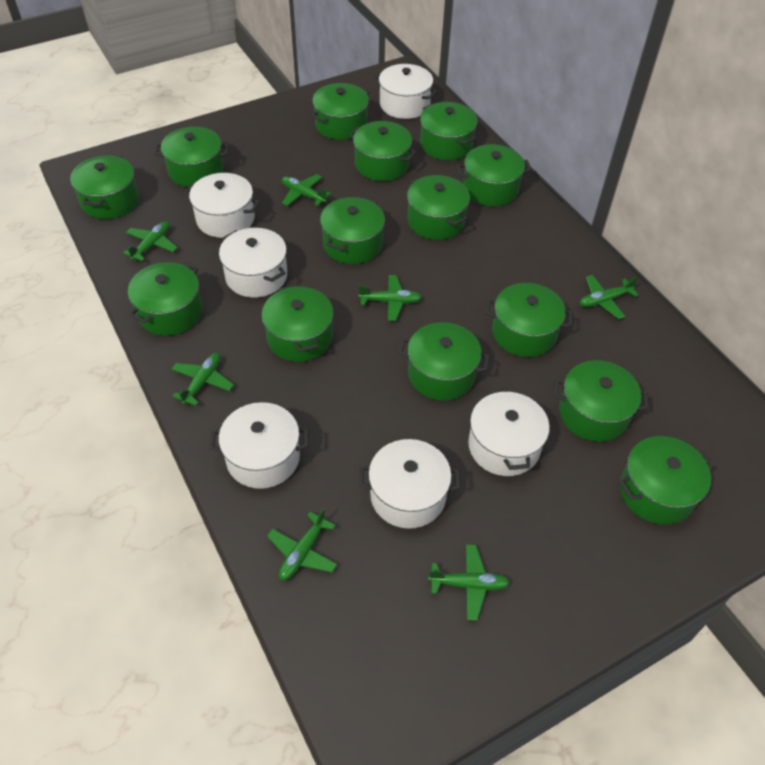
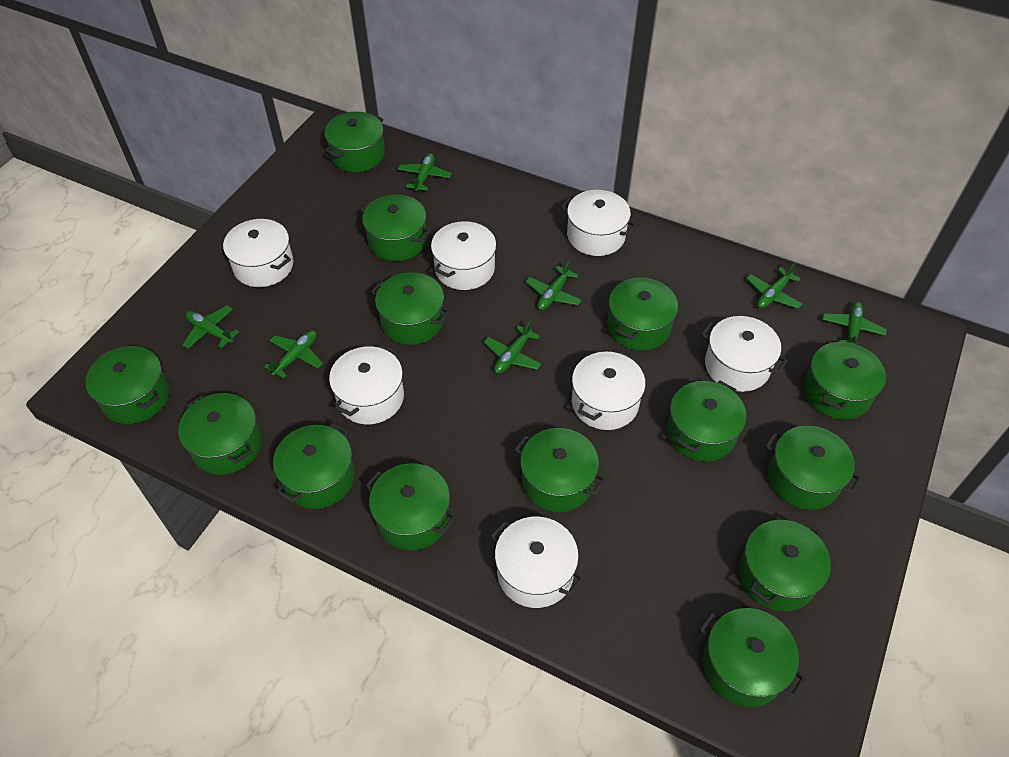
white pot: [184,173,260,238] [210,402,309,489] [219,228,287,298] [359,439,460,529] [375,64,437,119] [468,388,550,476] = 6 -> [223,219,293,287] [329,345,404,425] [431,221,496,290] [491,517,584,608] [561,190,637,256] [572,351,646,430] [701,316,788,392] = 7

